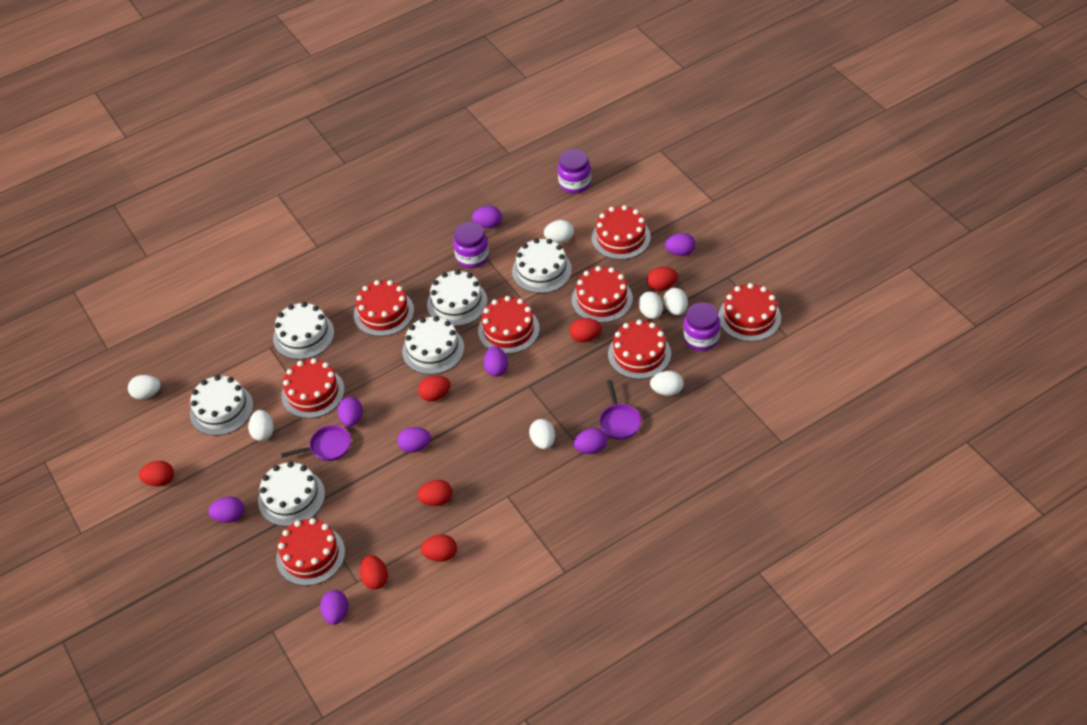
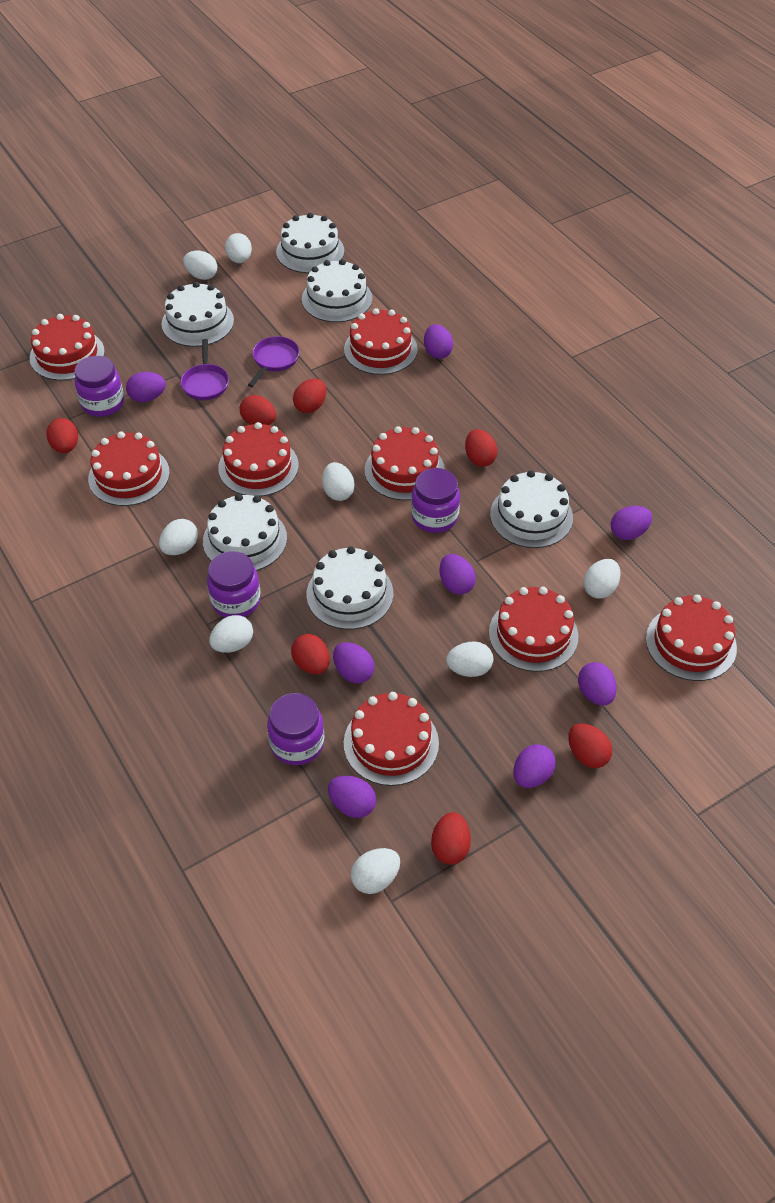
purple jar: [453,222,489,268] [558,149,591,194] [683,302,720,351] = 3 -> [74,356,124,417] [207,551,261,618] [267,693,324,765] [411,468,460,533] = 4
white egg: [128,375,161,399] [248,410,274,441] [529,419,555,449] [544,220,574,243] [638,291,663,319] [650,371,683,396] [664,288,688,315] = 7 -> [159,519,198,555] [183,251,217,280] [209,615,253,653] [225,233,252,263] [322,462,355,501] [351,848,400,894] [446,641,493,677] [583,559,621,598] = 8

